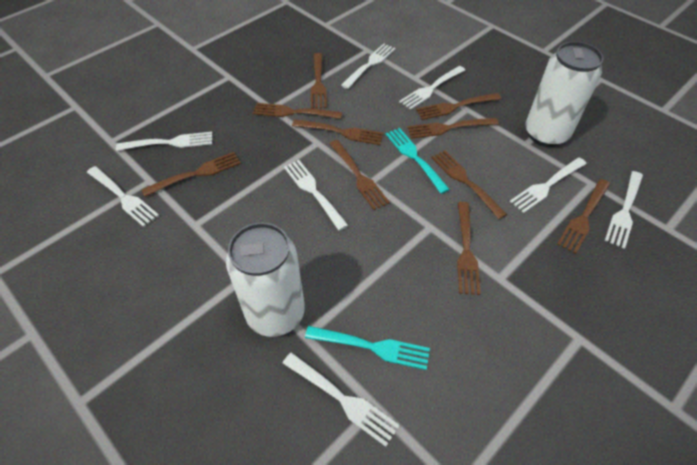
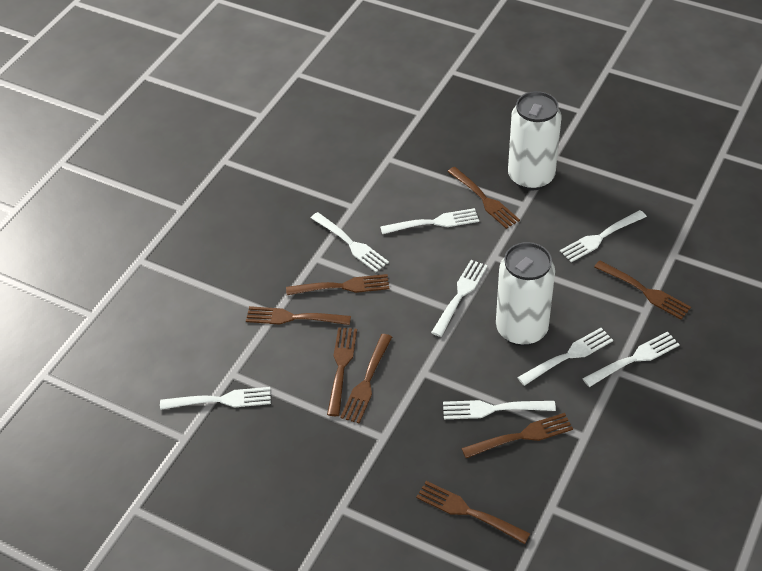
brown fork: [141,152,241,197] [253,103,342,119] [292,119,383,145] [311,53,327,109] [329,140,390,210] [407,118,499,139] [416,93,501,120] [431,150,507,219] [457,202,481,295] [557,179,610,254] = 10 -> [246,306,351,325] [286,274,389,295] [327,327,357,416] [340,334,392,423] [416,481,530,544] [447,167,520,229] [462,413,573,458] [594,260,691,319] = 8
turquoise fork: [305,326,430,370] [385,128,450,194] = 2 -> none = 0

